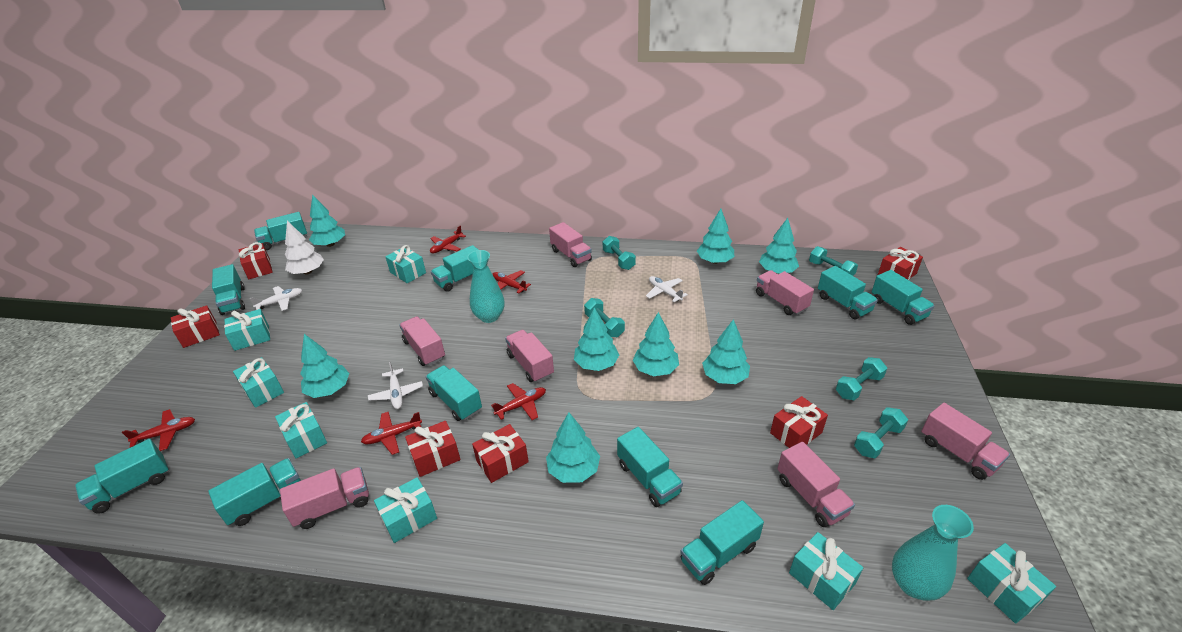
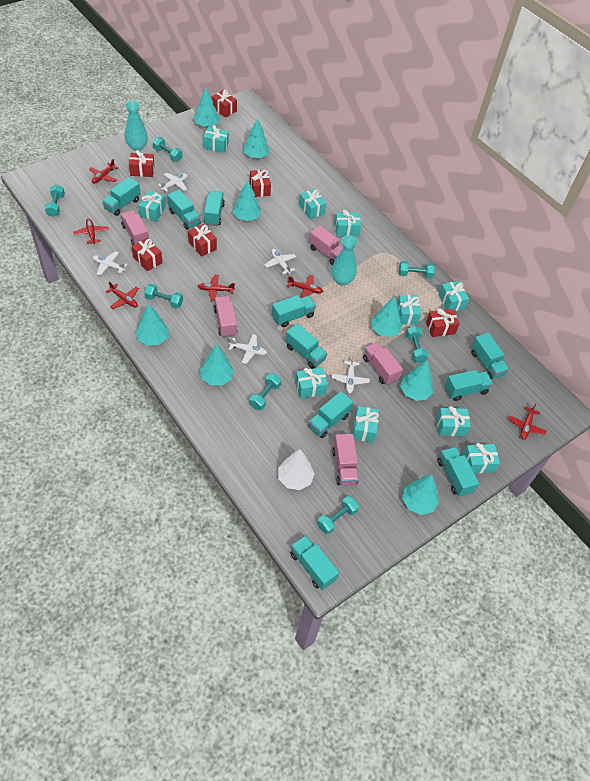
pink truck: [280,467,369,529] [399,316,445,366] [505,330,554,382] [549,222,592,267] [756,270,814,315] [777,442,855,527] [921,403,1010,480] = 7 -> [121,210,149,245] [214,296,238,337] [309,226,343,265] [332,434,359,485] [363,342,403,385] = 5
red plane: [122,409,195,451] [361,412,422,455] [430,226,466,254] [491,383,546,420] [492,270,531,293] = 5 -> [74,218,109,244] [89,159,119,183] [106,281,139,309] [198,275,235,302] [287,275,323,298] [508,404,547,440] = 6
turquoise dumbbell: [584,298,625,337] [603,236,636,270] [809,246,858,276] [836,357,887,400] [854,407,908,458] = 5 -> [45,184,65,217] [144,284,183,309] [153,137,183,162] [250,373,281,410] [317,496,359,534] [399,261,435,278] [406,326,429,363] = 7
turquoise gift: [224,309,270,351] [233,357,284,408] [275,402,327,459] [374,477,437,543] [385,245,426,283] [789,532,863,610] [967,543,1056,624] = 7 -> [138,191,166,222] [203,125,229,153] [295,367,328,399] [299,189,326,219] [334,210,361,236] [353,406,379,442] [397,295,421,325] [436,406,471,436] [438,281,469,311] [462,443,500,473] = 10
white plane: [249,286,302,311] [368,362,423,409] [646,276,688,302] = 3 -> [93,251,128,276] [158,173,188,192] [229,334,267,364] [264,249,296,274] [332,356,370,393] = 5

